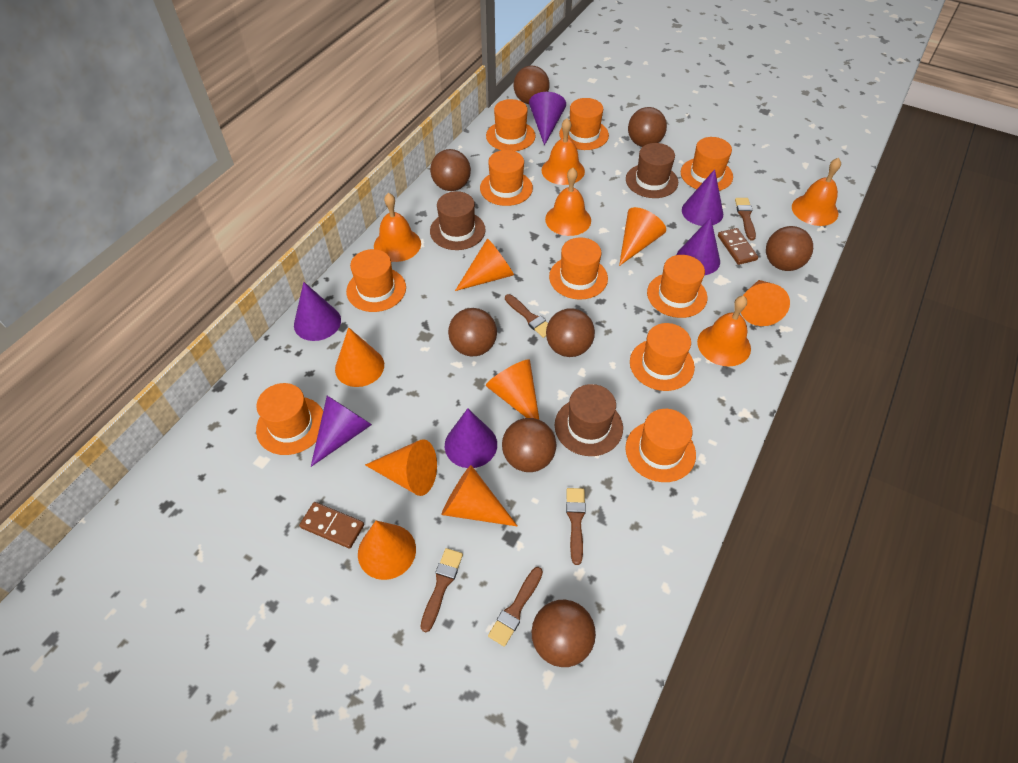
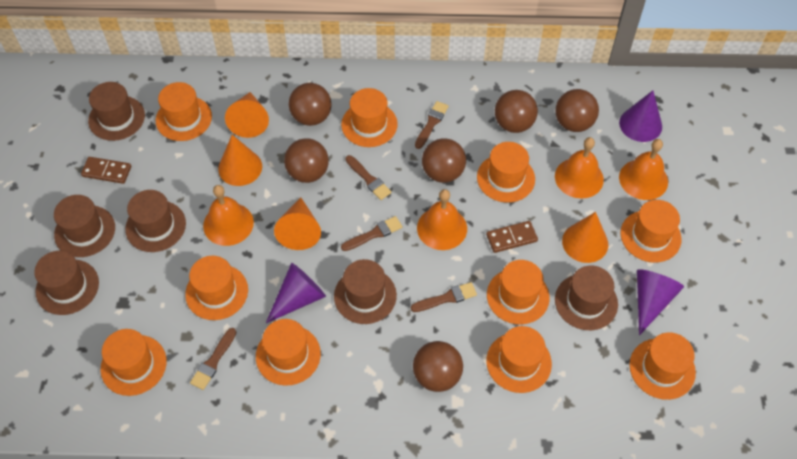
brown ball: [430,149,471,191] [448,308,497,357] [502,418,556,472] [513,66,550,104] [532,600,596,667] [546,308,595,357] [628,107,667,147] [766,226,813,271] = 8 -> [284,138,329,183] [289,83,332,126] [413,341,463,392] [422,138,466,183] [495,90,538,133] [555,89,599,132] = 6
brown hat: [430,191,486,250] [555,384,623,456] [626,143,678,198] = 3 -> [34,251,99,315] [54,195,115,257] [88,82,145,141] [125,190,186,252] [334,259,397,324] [555,265,618,330] = 6
orange bell: [374,193,421,262] [542,118,585,185] [545,168,591,236] [697,296,751,366] [792,158,841,226] = 5 -> [203,185,254,246] [417,189,467,250] [555,137,604,198] [619,139,668,200] = 4
orange cone: [335,327,384,387] [358,521,416,580] [365,439,437,496] [441,465,518,527] [455,238,514,291] [486,359,539,420] [619,207,666,266] [741,280,790,326] = 8 -> [218,135,262,186] [225,92,269,138] [274,197,321,250] [562,212,608,263] = 4
purple cone: [294,282,341,341] [311,396,372,467] [445,408,497,468] [529,92,566,145] [677,217,720,275] [682,169,723,226] = 6 -> [266,263,326,323] [619,91,662,142] [637,269,684,336] = 3

